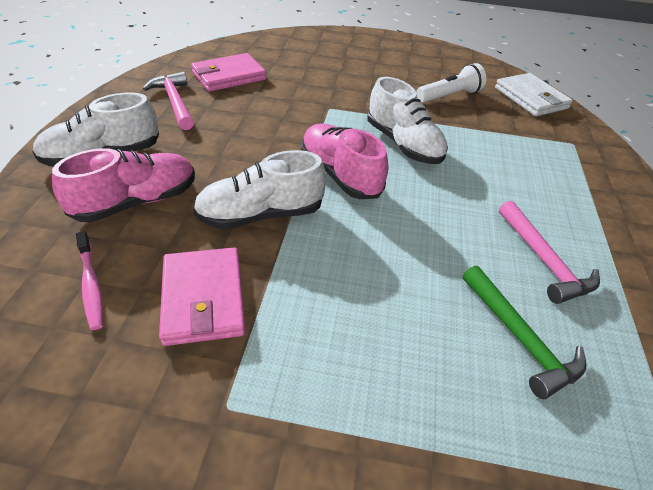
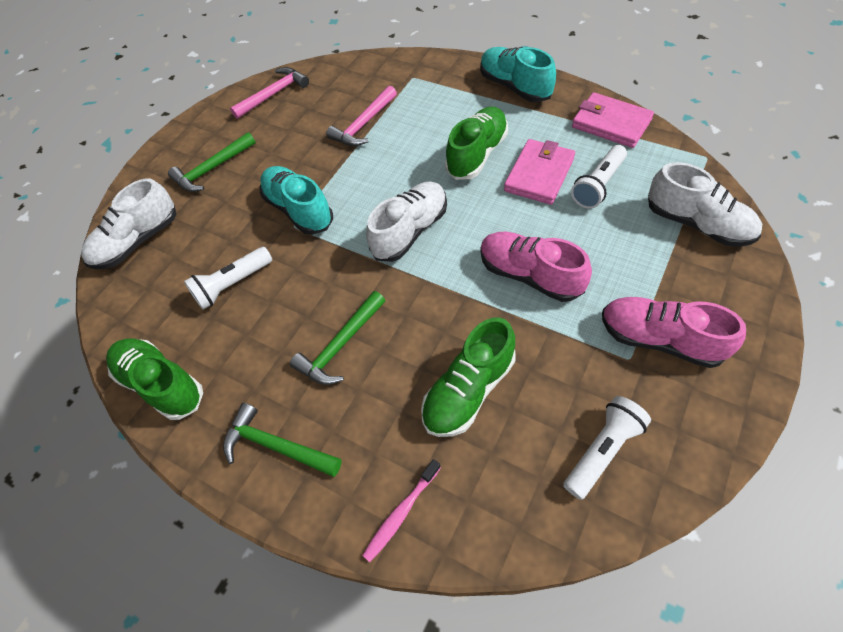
green hammer: [463,265,587,399] = 1 -> [168,132,256,192] [223,403,342,477] [290,291,385,385] = 3
green shoe: none = 0 -> [106,339,203,420] [421,317,516,437] [445,107,508,180] = 3
turquoise shoe: none = 0 -> [260,166,333,235] [480,47,556,102] = 2
white flashlight: [416,63,486,103] = 1 -> [184,247,272,310] [563,396,651,500] [571,145,627,209] = 3
white wallet: [495,73,573,116] = 1 -> none = 0

